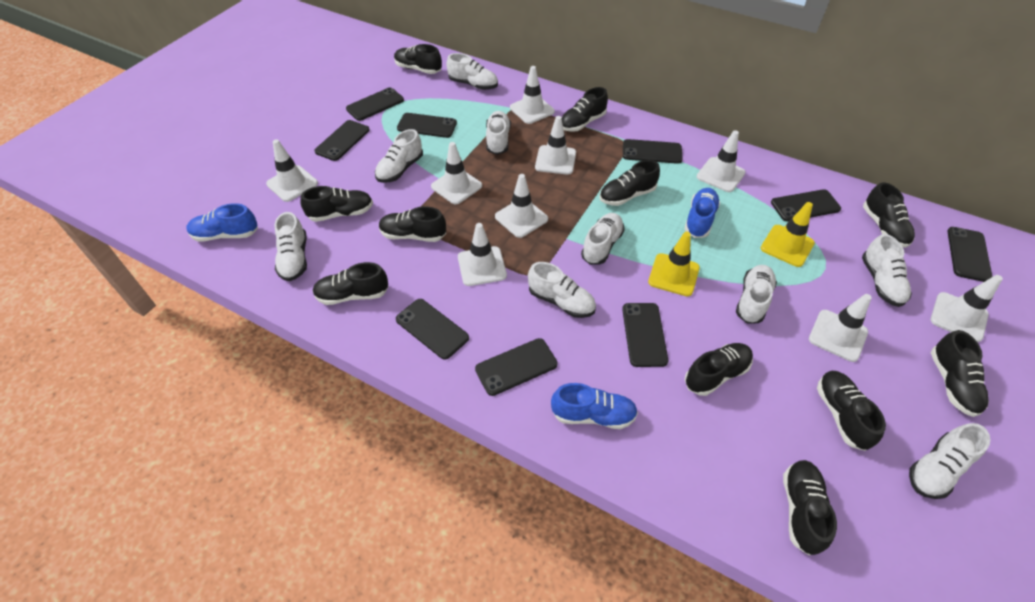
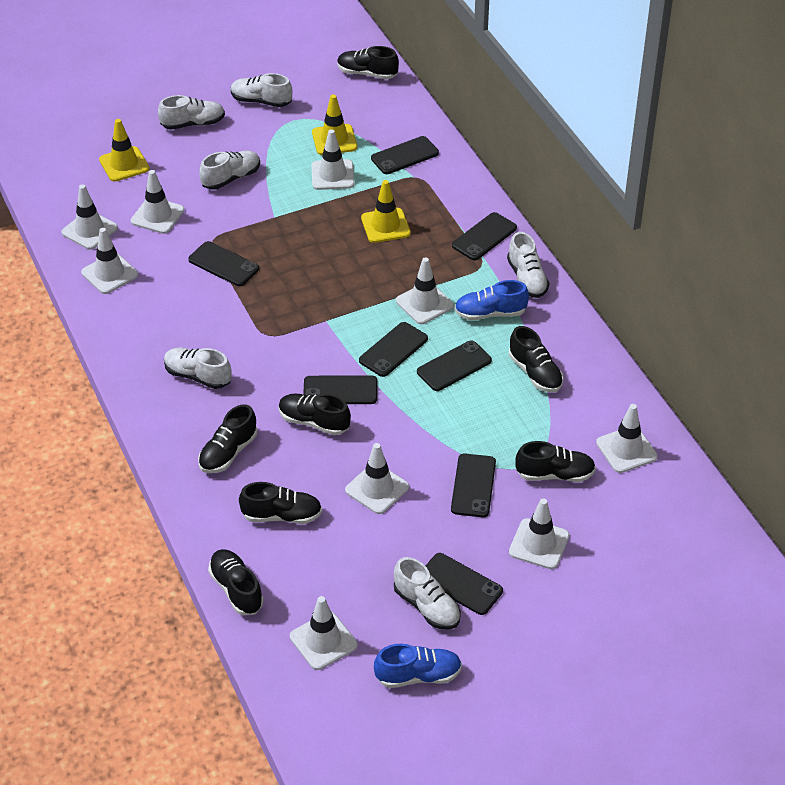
black phone: [314,120,370,161] [346,87,404,121] [396,299,469,360] [397,113,457,138] [475,338,558,396] [622,303,668,367] [623,139,683,164] [771,189,841,222] [947,227,993,282] = 9 -> [188,241,259,286] [303,375,377,404] [359,322,428,377] [371,136,439,174] [417,341,492,391] [426,553,503,615] [451,453,496,517] [452,212,517,260] = 8
black shoe: [300,186,373,222] [312,262,389,305] [379,206,446,242] [394,44,442,74] [562,87,608,132] [599,160,660,206] [685,343,753,396] [783,460,837,555] [817,371,886,451] [863,182,915,248] [931,330,989,417] = 11 -> [198,404,257,473] [208,549,264,615] [239,482,322,524] [279,394,351,435] [337,46,399,79] [509,326,563,392] [515,441,596,482] = 7
blue shoe: [186,203,258,242] [551,383,638,429] [685,188,720,238] = 3 -> [374,644,462,688] [454,280,529,320] = 2
white shoe: [274,212,307,281] [375,129,423,183] [446,53,498,90] [486,111,511,155] [528,262,596,318] [581,213,625,265] [736,265,777,324] [862,234,912,307] [909,423,990,499] = 9 -> [158,95,225,130] [164,348,232,389] [199,151,260,190] [231,73,292,107] [394,557,461,630] [507,232,549,298] = 6
yellow traffic cone: [648,232,700,296] [761,202,815,267] = 2 -> [99,119,150,182] [312,94,357,155] [361,180,411,243] = 3

